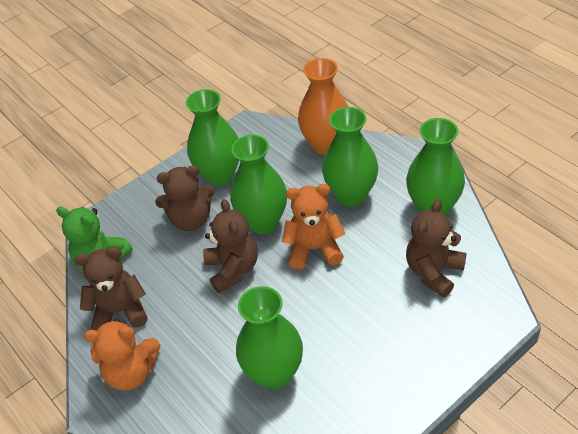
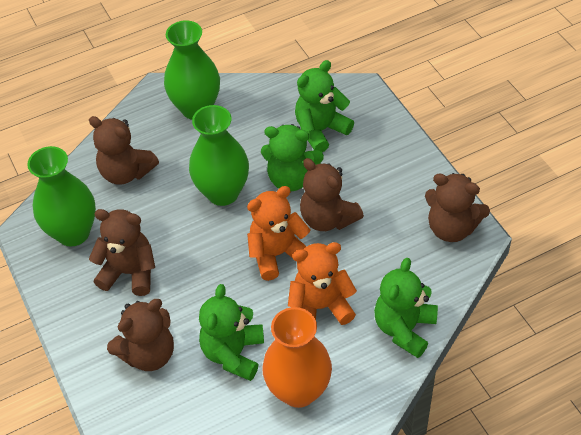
brown teddy bear: [75,247,148,331] [155,166,215,231] [203,199,258,293] [406,199,467,298] = 4 -> [89,116,159,184] [89,209,155,296] [107,299,174,371] [300,158,364,231] [425,173,490,242] = 5
green teddy bear: [56,206,133,270] = 1 -> [199,284,264,381] [261,124,324,191] [295,60,354,152] [374,258,438,358] = 4
green vase: [186,89,239,186] [230,135,287,234] [236,286,303,390] [322,107,378,206] [406,118,465,216] = 5 -> [27,146,96,246] [164,20,220,120] [189,105,249,206] = 3

